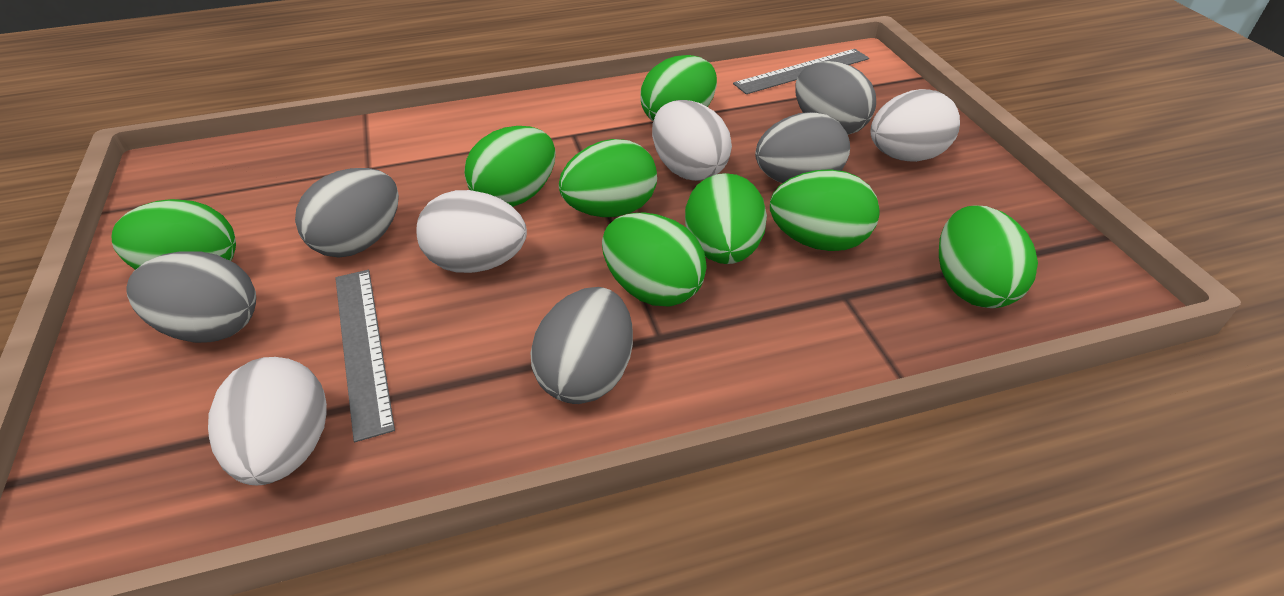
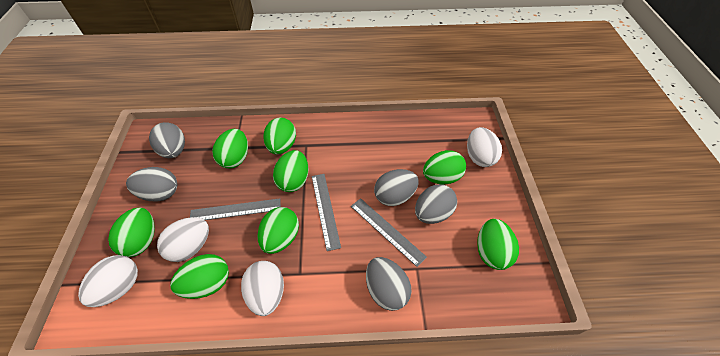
grey ruler: [335,270,395,442] [733,49,869,94] = 2 -> [190,198,281,220] [312,174,341,251] [351,198,427,267] = 3

